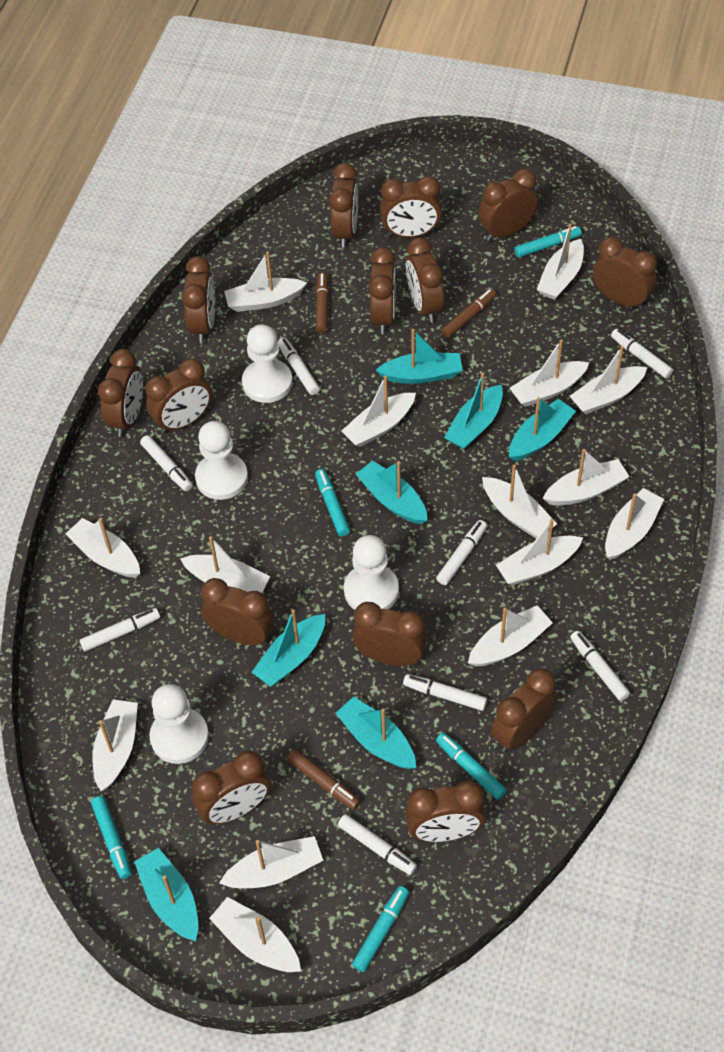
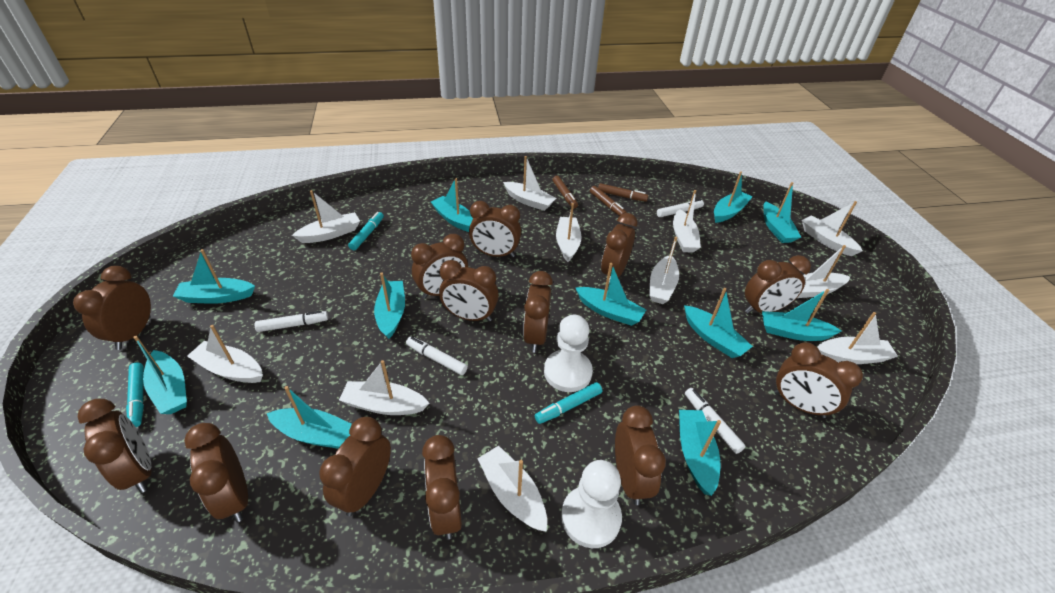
brown clock: [98,349,143,437] [146,358,212,434] [182,256,215,343] [192,751,270,824] [201,578,274,646] [329,163,358,248] [352,602,427,666] [369,247,396,334] [380,176,442,238] [405,780,486,842] [406,237,444,323] [478,169,538,241] [491,668,557,752] [593,237,657,310] = 14 -> [73,266,151,350] [77,399,152,493] [184,423,248,522] [319,417,391,516] [411,234,468,299] [422,435,462,540] [439,260,499,321] [469,201,521,257] [523,271,553,353] [601,213,637,283] [615,405,666,505] [745,255,811,313] [774,342,863,418] = 13
turquoise boat: [134,848,198,941] [252,609,325,687] [336,696,416,769] [356,461,428,524] [376,329,463,384] [444,373,503,449] [509,397,576,461] = 7 -> [133,336,187,414] [173,249,255,304] [267,386,352,449] [374,273,405,339] [431,178,473,232] [576,263,646,326] [679,410,721,496] [684,288,753,358] [714,172,752,223] [762,289,841,341] [763,182,801,243] = 11
turquoise marker: [91,796,132,879] [315,469,350,537] [352,886,409,972] [436,733,507,800] [514,226,582,258] = 5 -> [126,362,144,427] [348,212,384,250] [535,382,602,424] = 3
white boat: [66,518,140,578] [92,700,138,791] [180,536,270,593] [209,897,301,972] [219,836,324,888] [224,251,307,312] [341,376,416,447] [468,605,553,666] [482,465,557,539] [496,519,583,585] [510,340,589,407] [537,223,584,300] [543,449,630,506] [569,346,647,414] [605,488,664,560] = 15 -> [187,325,263,383] [292,190,360,243] [339,360,429,415] [477,446,547,532] [503,156,556,211] [556,203,582,262] [649,237,679,304] [673,190,701,253] [797,245,850,298] [802,201,863,256] [817,312,898,364] = 11
white marker: [79,608,160,652] [140,435,193,491] [278,338,320,395] [338,814,417,875] [403,674,487,711] [436,520,487,585] [570,631,630,701] [611,329,673,378] = 8 -> [255,311,328,332] [406,336,468,375] [657,199,704,217] [685,388,746,454] = 4
white pawn: [149,684,209,764] [195,421,248,500] [242,324,293,403] [344,535,399,610] = 4 -> [544,315,593,392] [561,460,622,548] = 2

